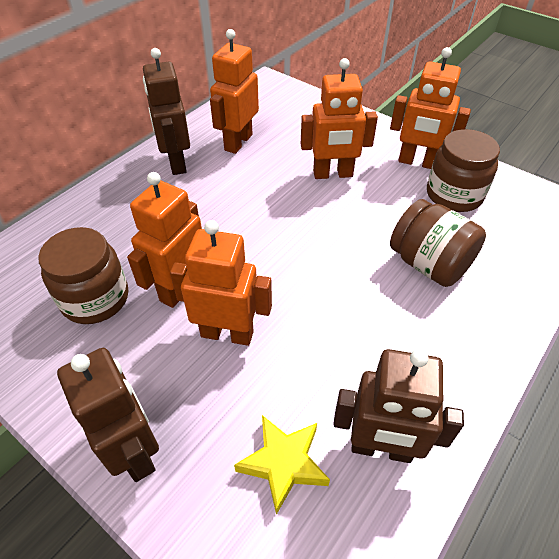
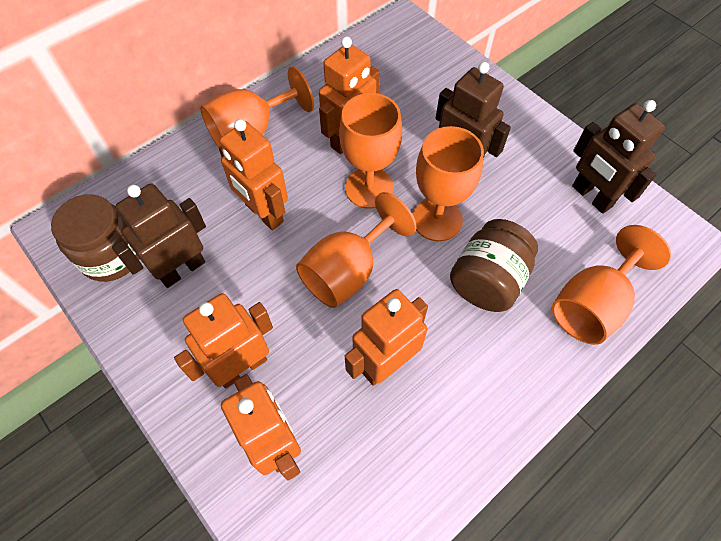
brown jar: [38,227,128,324] [390,199,486,287] [427,129,500,212] = 3 -> [51,194,140,282] [450,219,538,312] = 2
orange goblet: none = 0 -> [200,66,314,148] [296,192,416,308] [339,93,402,209] [413,126,484,241] [552,225,671,345] = 5
yellow star: [234,415,330,515] = 1 -> none = 0

